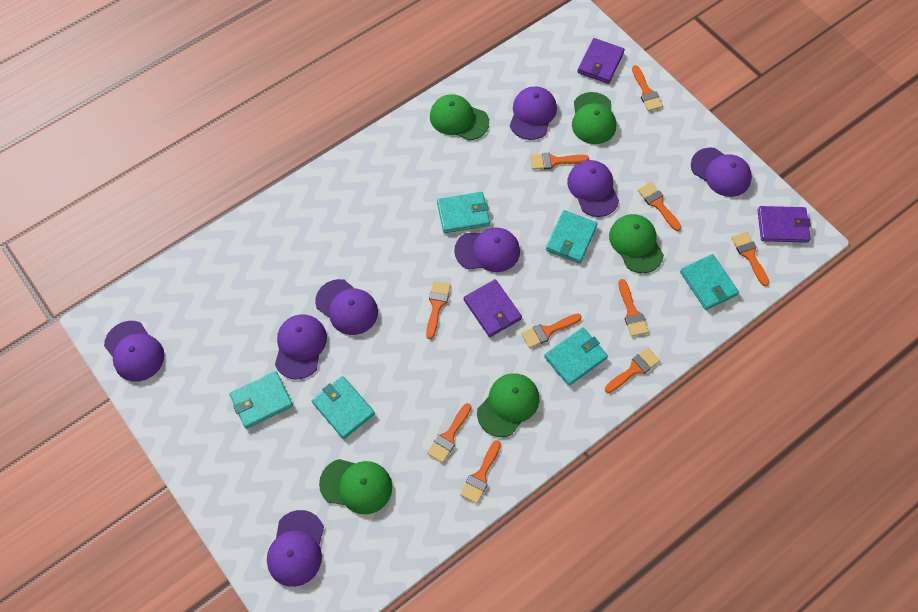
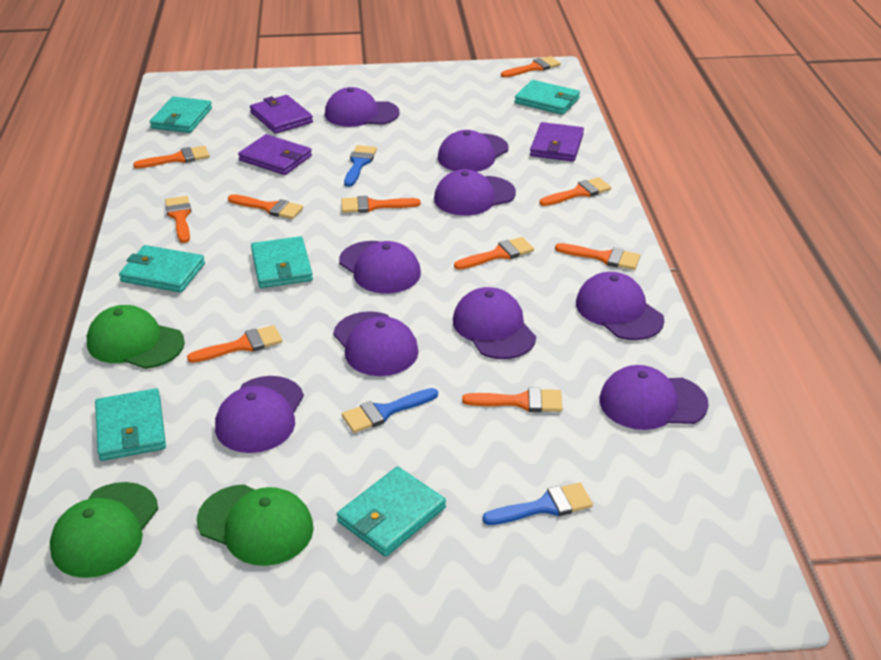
blue brush: none = 0 -> [342,388,438,433] [344,145,377,187] [482,483,593,525] = 3
green cap: [319,459,392,514] [430,94,489,140] [477,373,539,437] [572,92,616,144] [609,214,664,273] = 5 -> [50,482,158,578] [87,305,185,369] [197,484,314,566] = 3
purple cap: [104,321,164,382] [267,510,324,587] [275,315,327,379] [315,279,378,335] [454,228,520,272] [510,86,557,140] [567,160,619,217] [691,148,752,197] = 8 -> [215,376,304,453] [325,87,399,127] [333,311,419,376] [339,241,421,294] [434,169,516,216] [438,130,509,172] [453,287,536,359] [576,272,664,340] [600,365,709,430] = 9

